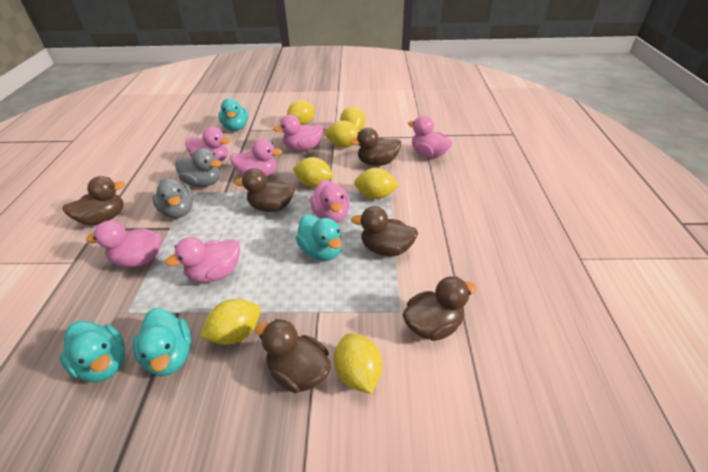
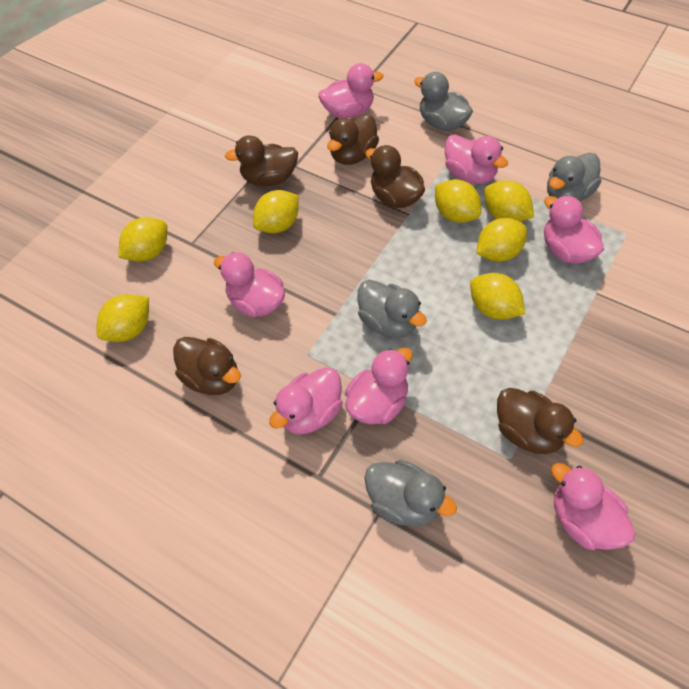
brown duck: [62,176,126,225] [234,168,295,212] [255,319,331,393] [350,128,401,166] [351,206,418,256] [403,277,477,341] = 6 -> [173,337,241,395] [225,135,298,186] [327,113,379,165] [365,145,425,208] [497,388,583,454] = 5
grey duck: [152,178,194,218] [175,148,222,187] = 2 -> [357,280,427,338] [364,460,457,527] [414,72,473,131] [547,153,601,201] = 4
turquoise duck: [59,321,125,383] [133,308,191,376] [218,98,248,131] [296,214,342,261] = 4 -> none = 0

